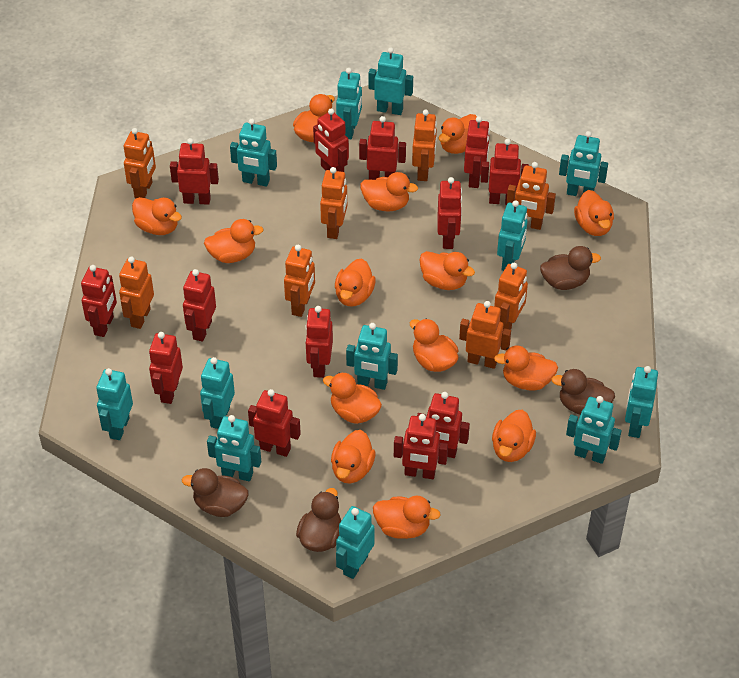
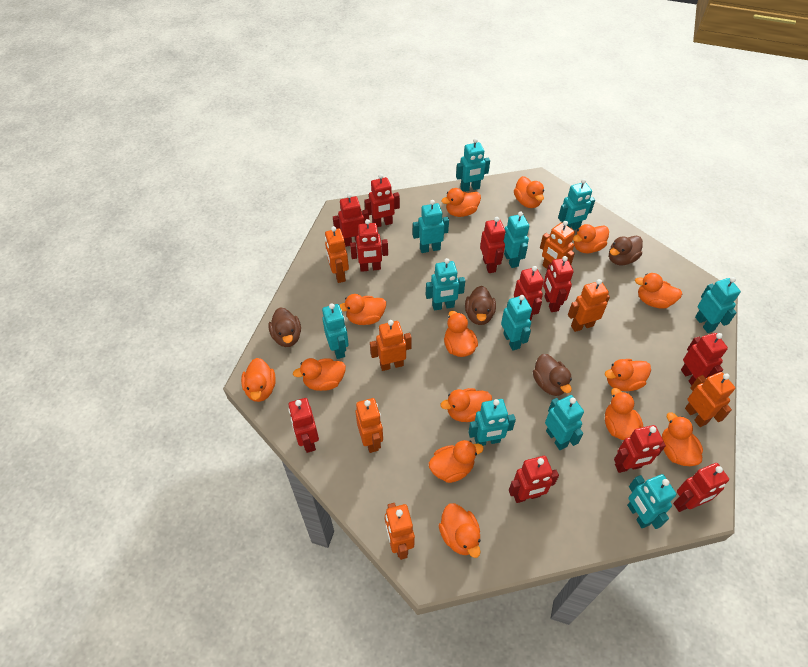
orange robot: [119,257,154,329] [124,128,156,199] [284,245,315,317] [320,167,348,239] [412,109,437,181] [459,301,511,369] [494,263,528,330] [506,162,556,230] = 8 -> [325,226,349,283] [356,398,383,453] [370,320,412,371] [385,503,415,560] [540,221,575,269] [568,279,610,332] [685,372,735,427] = 7
red robot: [81,265,117,337] [149,332,183,404] [170,138,219,205] [183,269,216,342] [248,389,301,457] [305,306,333,378] [313,109,349,172] [359,116,406,180] [394,414,448,479] [417,392,470,458] [438,177,462,249] [464,116,490,188] [481,139,529,204] = 13 -> [288,398,319,453] [333,193,369,247] [350,219,388,272] [364,174,400,227] [480,217,505,273] [509,456,559,503] [514,266,544,320] [543,256,574,312] [614,425,666,473] [673,463,729,512] [681,333,728,386] = 11
turquoise robot: [96,368,133,440] [200,357,235,429] [207,415,261,481] [230,119,277,187] [336,68,362,139] [336,506,375,579] [346,323,398,390] [368,47,413,115] [497,200,527,271] [559,131,608,196] [566,396,622,464] [625,366,658,438] = 12 -> [322,303,349,359] [413,200,449,253] [426,258,465,311] [456,138,490,192] [468,399,516,446] [501,295,532,350] [504,211,529,268] [545,395,584,450] [558,179,595,230] [627,474,676,529] [695,277,741,333] = 11

